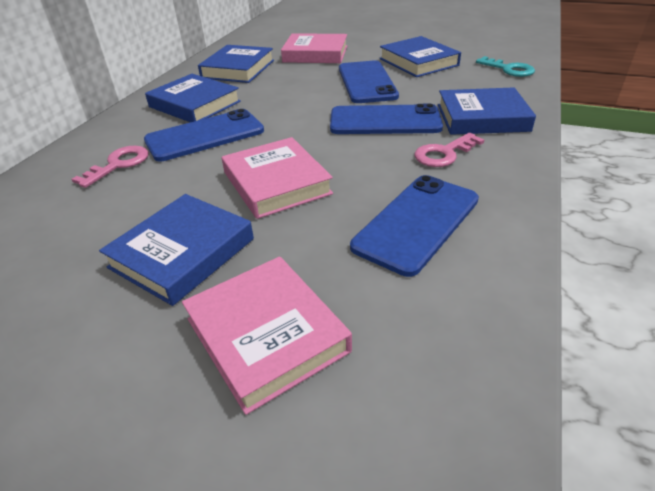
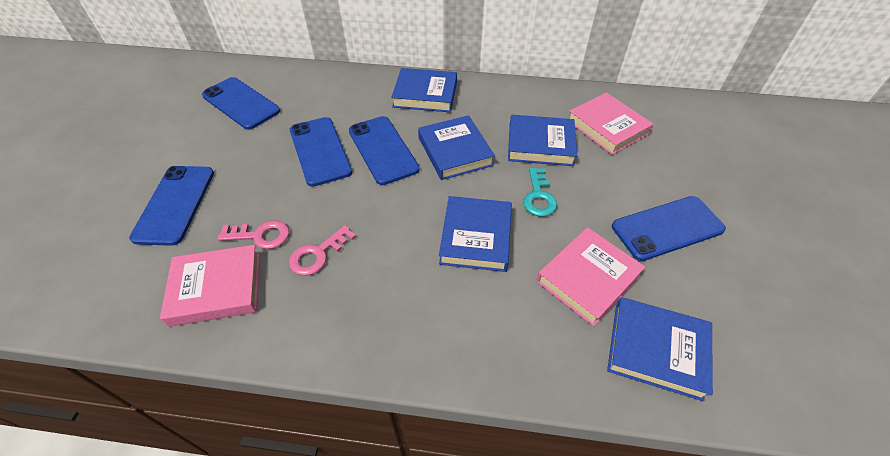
blue phone: [144,109,264,162] [330,104,443,134] [339,60,399,103] [350,175,479,277] = 4 -> [129,166,214,246] [202,77,280,130] [290,117,352,187] [349,116,420,185] [612,196,726,261] = 5

